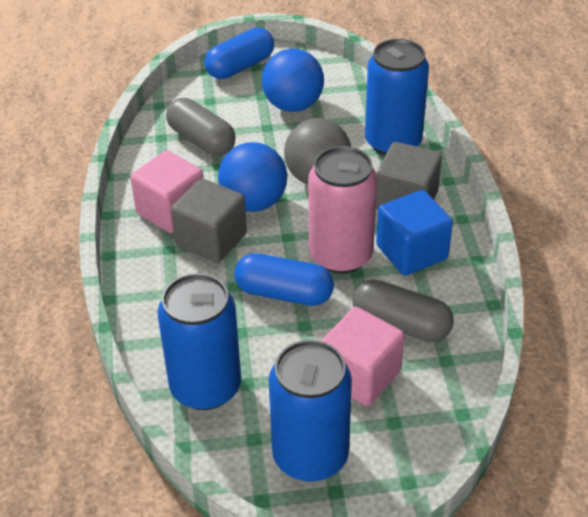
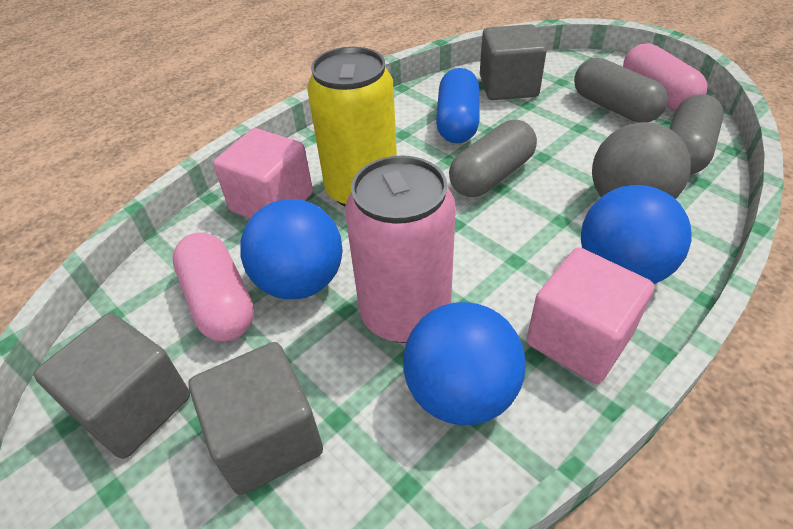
blue ball: [218,142,287,212] [262,49,324,112] = 2 -> [240,199,343,299] [403,302,526,425] [581,185,692,284] = 3
blue can: [157,273,241,410] [269,340,352,482] [365,39,429,156] = 3 -> none = 0
blue capsule: [204,28,274,79] [234,253,334,306] = 2 -> [436,68,479,143] = 1
blue cube: [376,190,453,276] = 1 -> none = 0
grey capsule: [166,98,236,156] [353,279,454,342] = 2 -> [449,120,537,197] [574,58,668,123] [669,94,724,174] = 3
grey cube: [171,178,247,263] [376,142,442,210] = 2 -> [34,313,190,459] [189,342,323,495] [480,24,547,100] = 3
pink capsule: none = 0 -> [172,233,254,341] [623,43,707,111] = 2
yellow can: none = 0 -> [307,47,397,207] = 1

